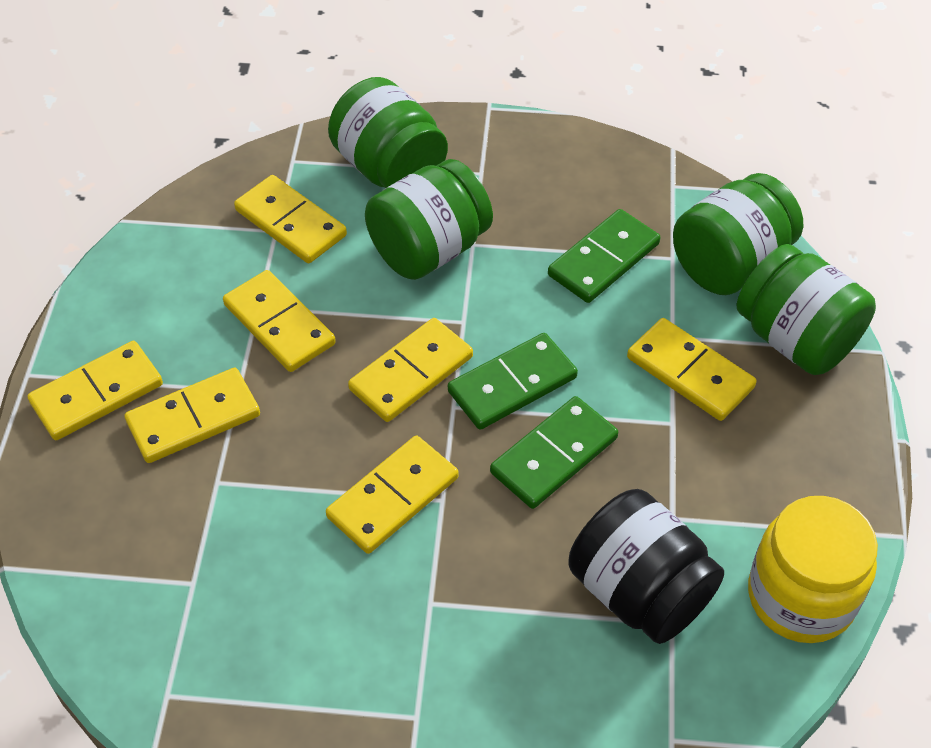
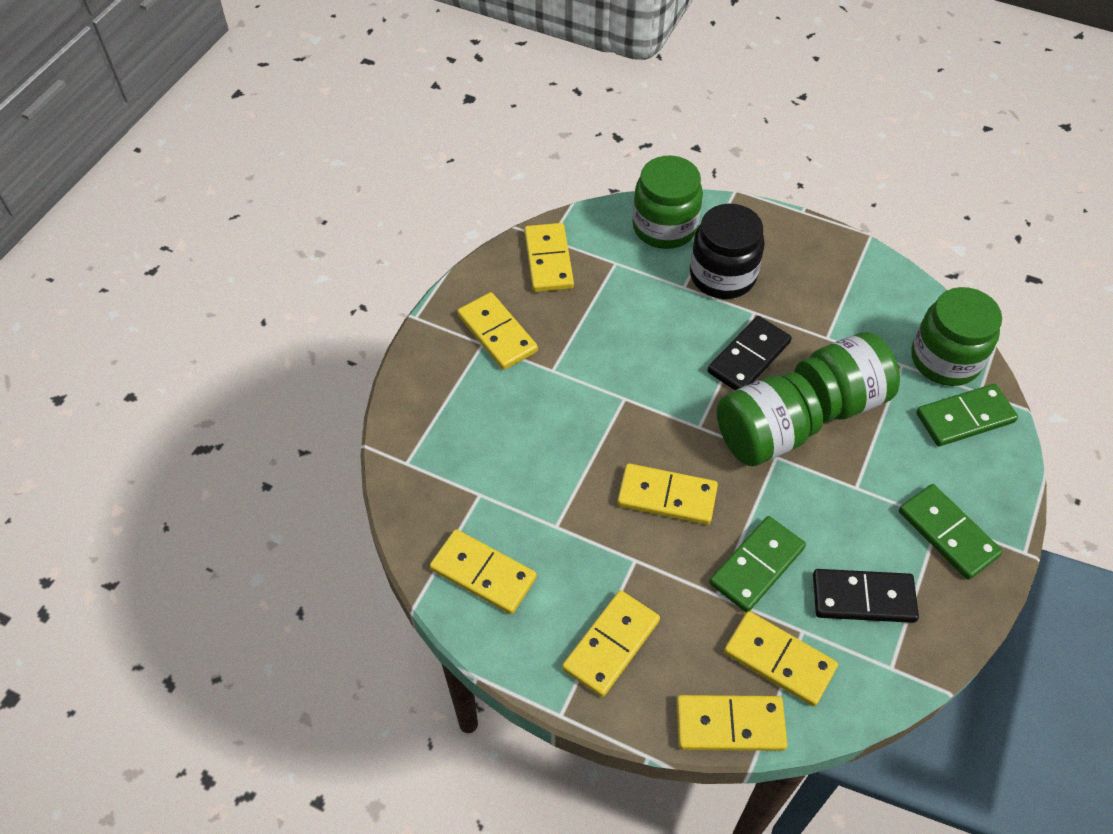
black domino: none = 0 -> [707,316,792,390] [813,569,919,623] = 2
yellow jar: [748,496,878,643] = 1 -> none = 0

